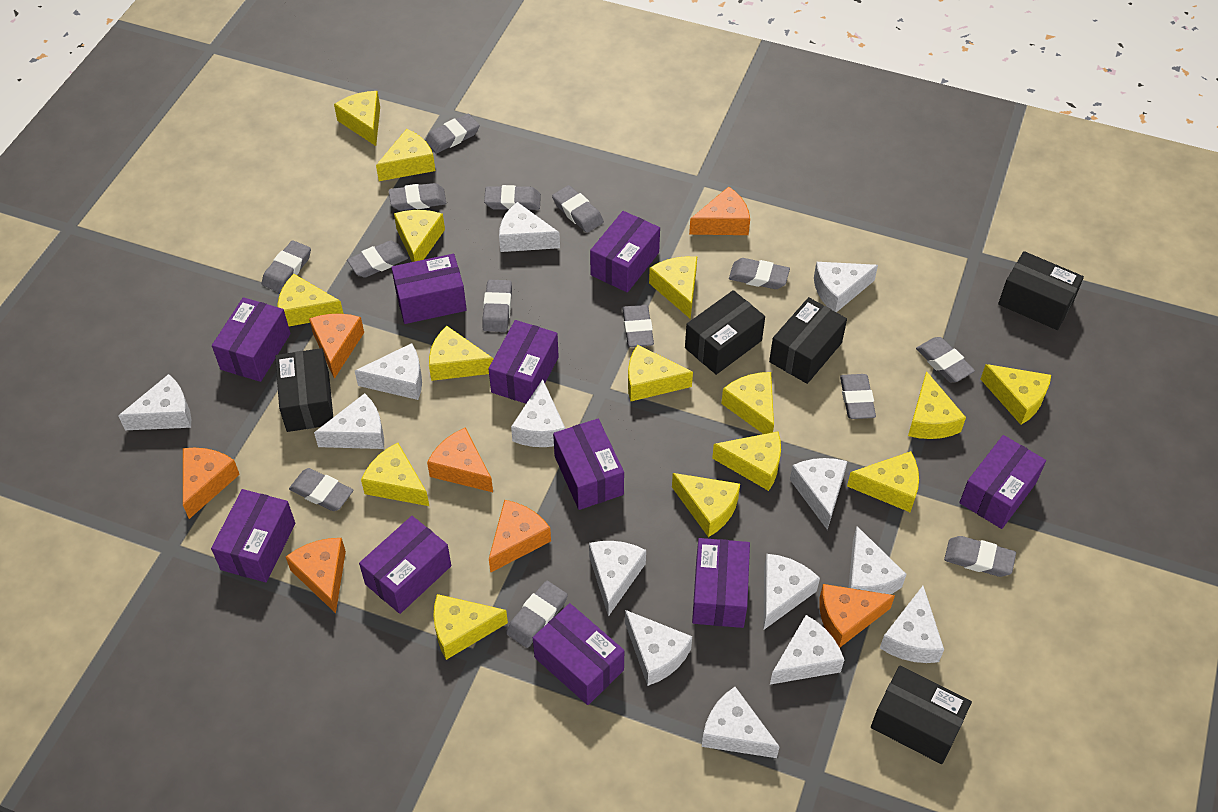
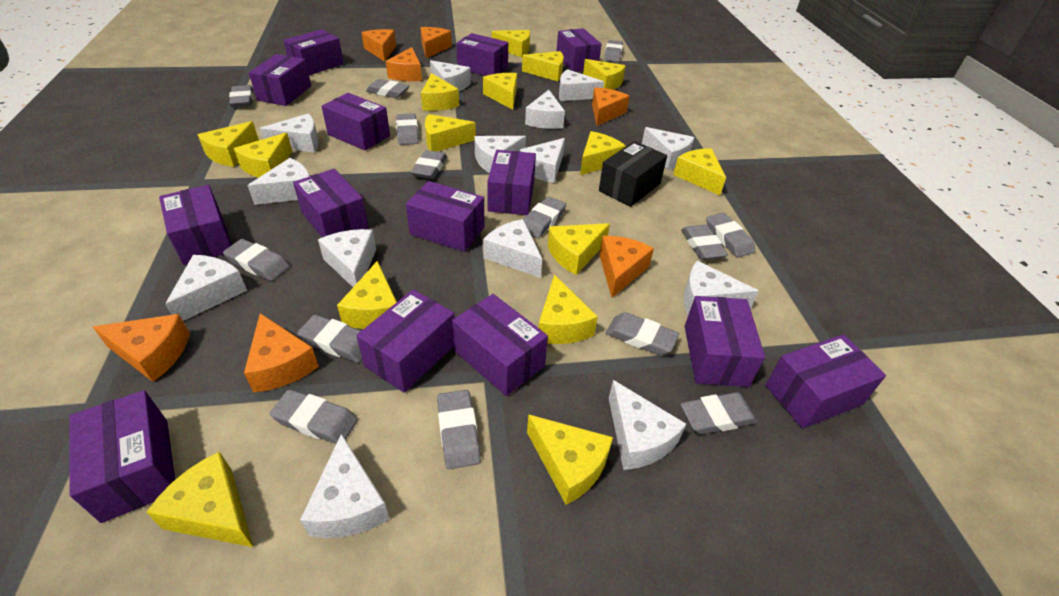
black box: [275,348,333,432] [685,290,765,375] [769,297,847,384] [871,666,972,764] [998,251,1084,330] = 5 -> [599,141,667,207] = 1
purple box: [211,489,295,582] [212,297,291,382] [359,516,451,614] [391,254,467,324] [489,320,559,404] [533,603,624,705] [553,419,624,510] [590,211,660,292] [692,538,750,628] [959,435,1046,529] = 10 -> [69,390,175,523] [159,185,231,265] [249,54,311,106] [283,29,344,75] [293,169,369,238] [321,93,390,151] [356,289,455,393] [406,181,484,252] [452,294,548,396] [456,33,508,76] [487,150,536,215] [556,28,602,72] [685,296,765,387] [765,334,886,429] = 14

